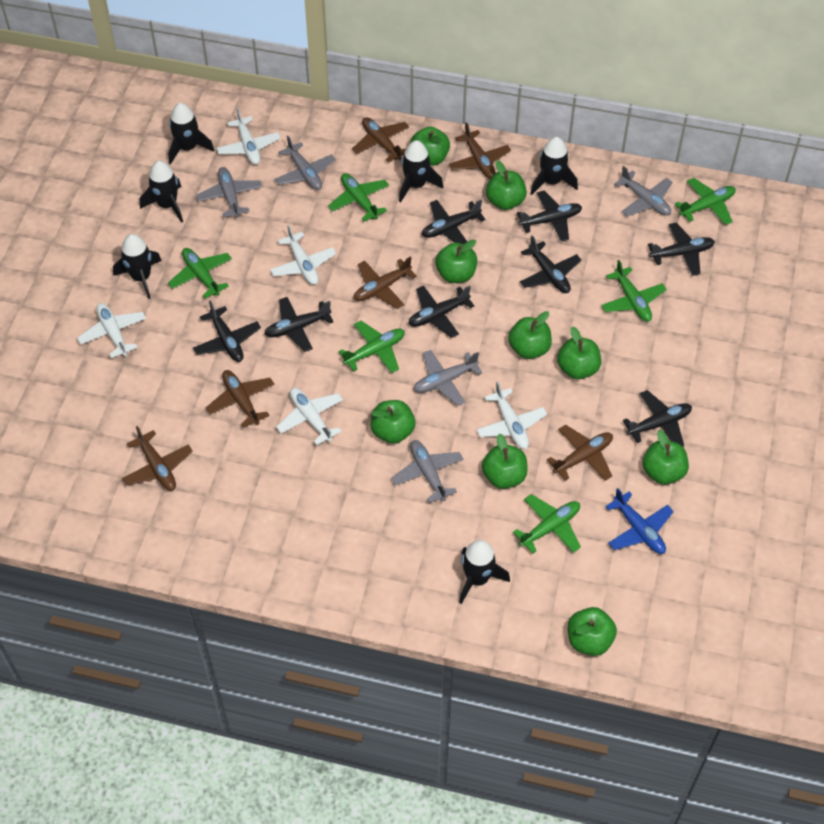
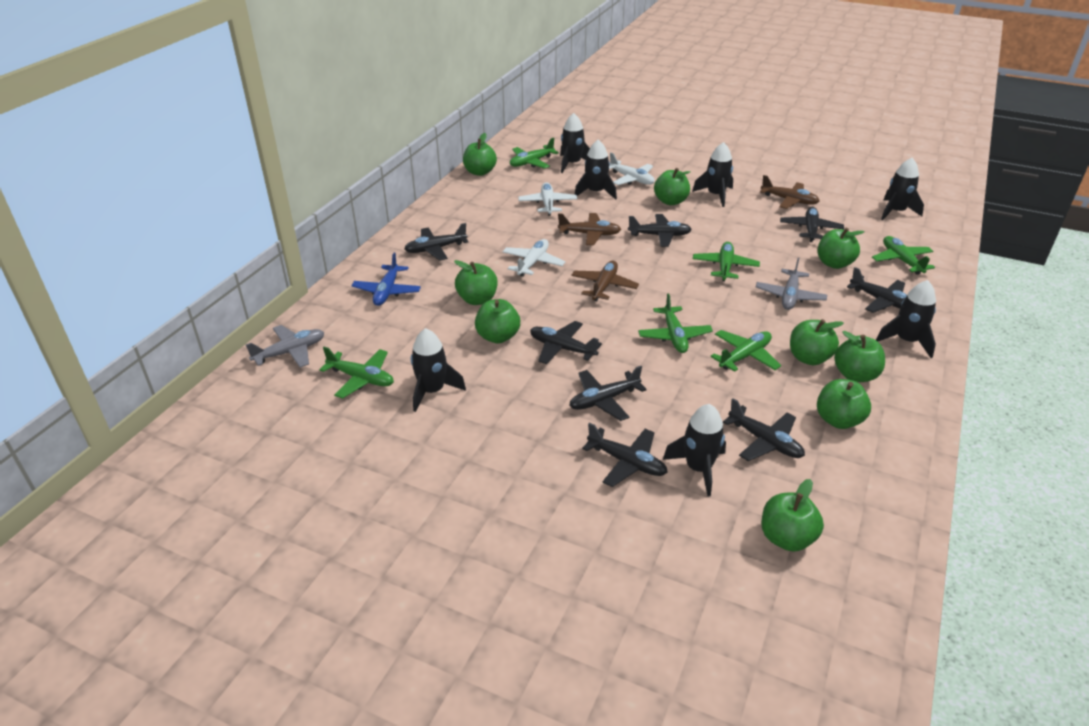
black rocket: [113,234,162,299] [140,161,183,223] [168,103,214,164] [399,140,443,202] [459,540,510,604] [530,137,578,195] = 6 -> [411,328,466,412] [560,113,590,173] [574,140,617,200] [663,404,726,496] [692,142,733,207] [876,280,936,358] [881,158,924,220] = 7
brown plane: [122,426,193,491] [206,370,274,428] [352,117,409,162] [354,256,417,309] [449,122,511,179] [547,425,613,481] = 6 -> [558,213,621,246] [571,261,639,301] [760,175,820,209] = 3
grey plane: [196,167,262,218] [274,136,336,190] [392,440,463,503] [414,350,482,406] [614,166,673,217] = 5 -> [246,325,324,368] [756,258,827,310] = 2
white plane: [77,303,146,358] [216,108,280,165] [270,225,336,285] [276,388,343,445] [476,381,547,449] = 5 -> [502,239,565,277] [518,182,577,216] [609,153,655,185] = 3

